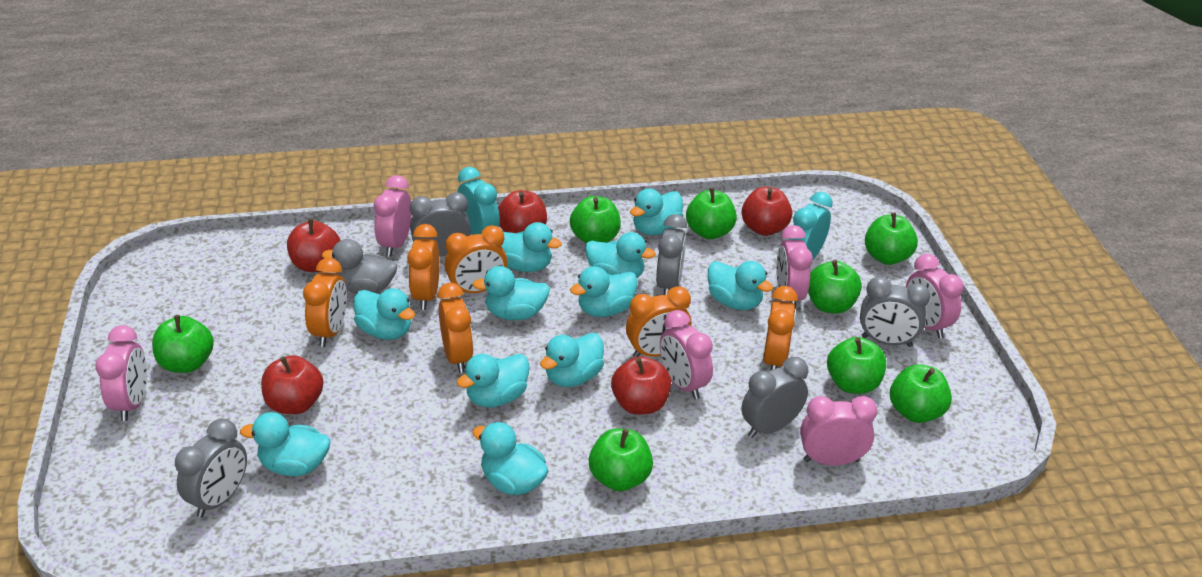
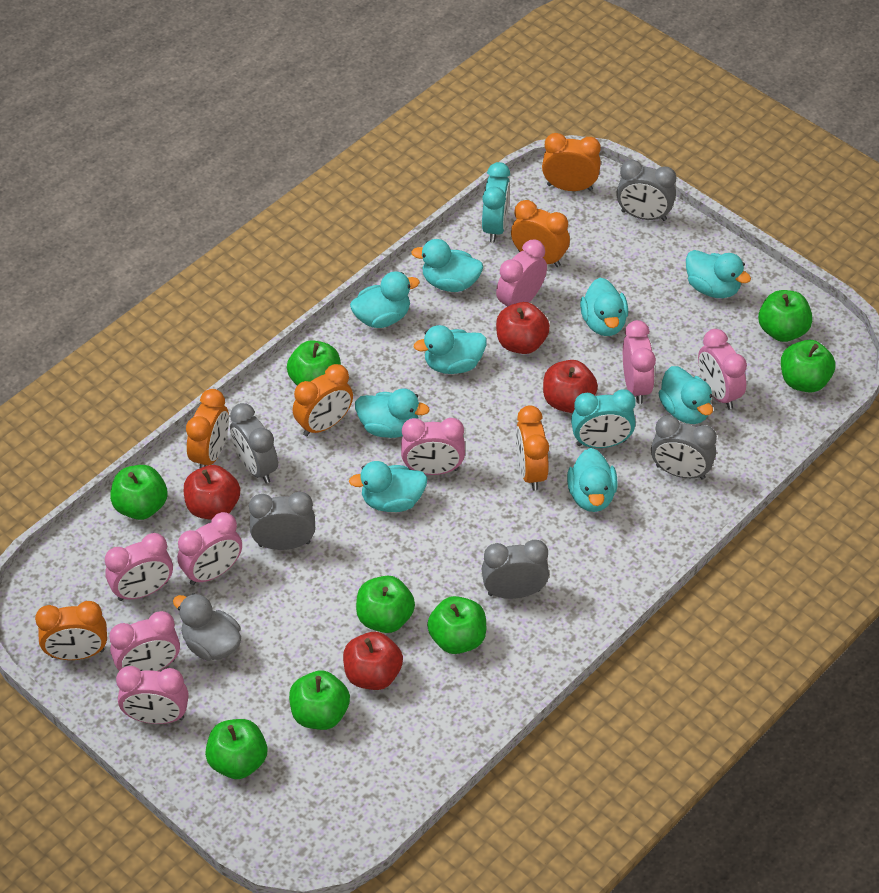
pink clock: [95,325,147,421] [374,175,412,257] [660,310,713,399] [776,225,813,309] [800,396,877,466] [906,254,964,339] = 6 -> [105,533,173,601] [109,611,180,671] [116,666,189,724] [177,512,242,585] [401,418,465,475] [496,239,547,307] [623,320,656,404] [698,329,747,409] = 8
red apple: [261,355,324,414] [287,219,341,272] [498,190,547,233] [611,356,671,415] [742,187,792,236] = 5 -> [184,465,240,520] [343,632,403,690] [496,302,550,354] [543,360,598,413] = 4
turquoise duck: [240,412,330,476] [354,288,415,340] [457,354,529,407] [472,266,550,320] [472,422,548,495] [501,222,562,272] [540,333,604,387] [570,266,638,317] [585,232,656,278] [630,189,683,235] [708,261,773,310] = 11 -> [349,461,427,512] [350,271,420,328] [355,388,430,438] [411,239,483,292] [414,325,487,374] [567,448,617,512] [580,278,628,336] [658,366,713,424] [686,250,751,298] = 9

